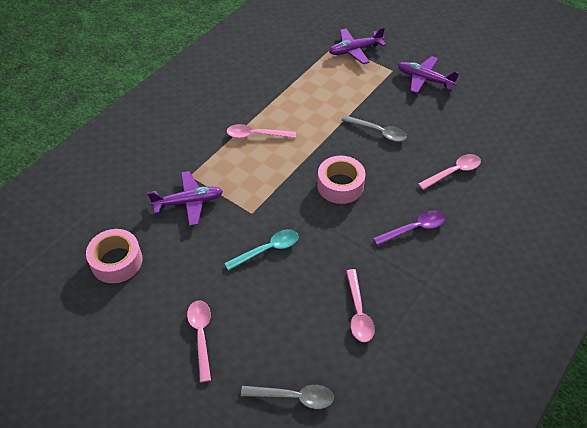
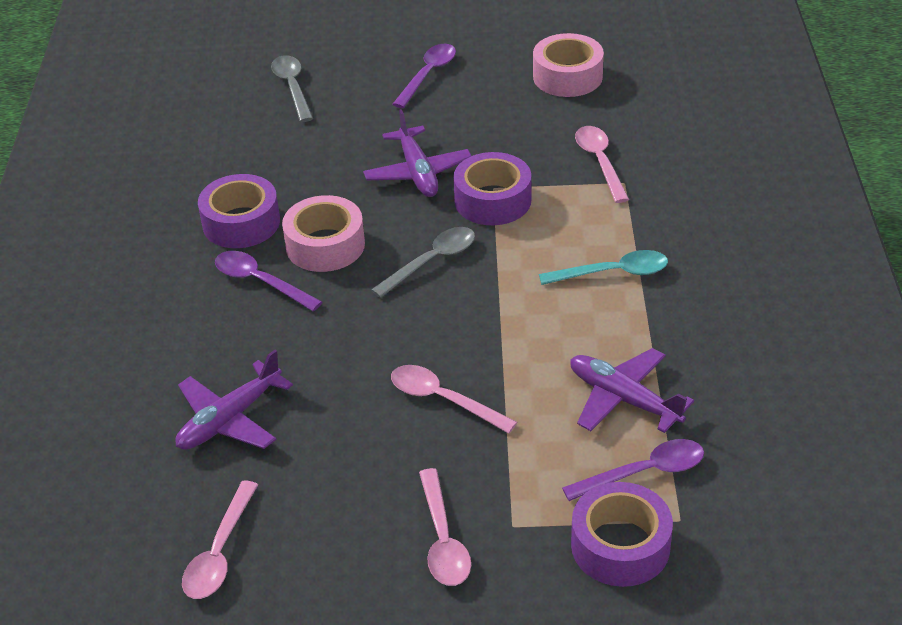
purple spoon: [373,210,445,246] = 1 -> [215,251,322,311] [392,44,456,108] [562,439,704,501] = 3
purple tape: none = 0 -> [198,174,280,248] [453,152,531,225] [571,482,673,587] = 3

